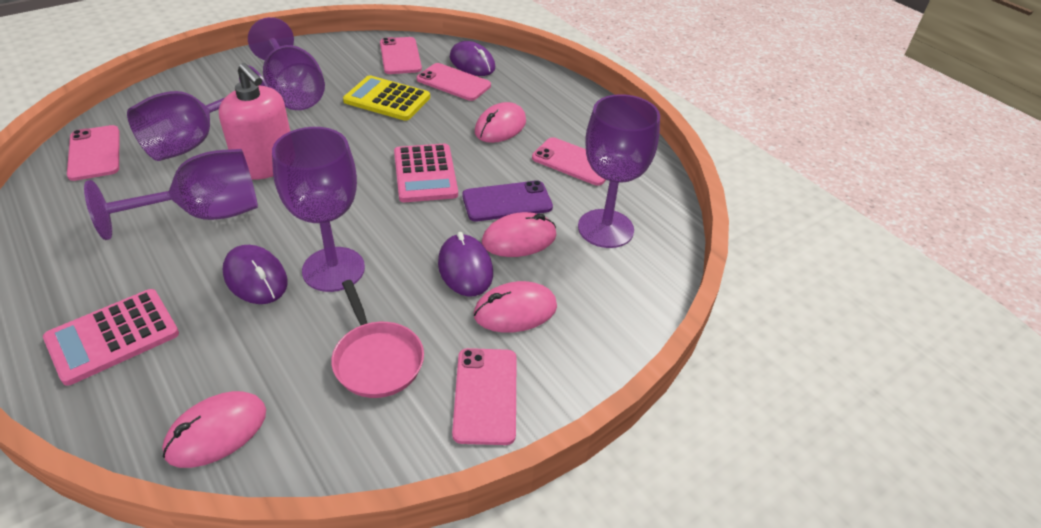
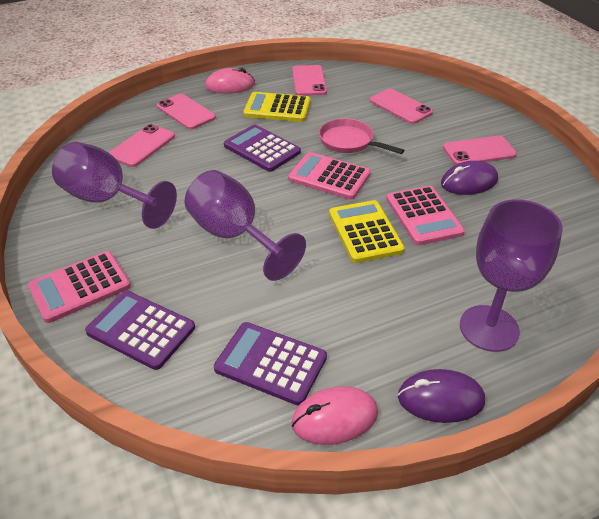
pink calculator: [43,289,179,386] [394,144,458,202] = 2 -> [28,251,131,323] [288,152,371,200] [386,186,465,245] = 3
pink mouse: [162,391,266,468] [474,281,557,333] [475,102,526,143] [482,212,557,257] = 4 -> [205,68,255,94] [292,386,378,445] = 2
pink soap dispenser: [219,63,290,180] = 1 -> none = 0
purple calculator: none = 0 -> [85,291,195,370] [214,322,327,406] [224,125,301,172] = 3
purple goblet: [84,149,258,240] [127,65,268,161] [248,17,325,110] [272,127,365,292] [578,94,660,248] = 5 -> [52,142,177,229] [184,170,306,281] [460,199,563,352] = 3
purple mouse: [223,245,288,304] [438,232,493,297] [450,41,495,76] = 3 -> [398,369,485,423] [441,161,498,195] = 2
purple phone: [462,180,553,221] = 1 -> none = 0
yellow calculator: [343,75,430,121] = 1 -> [243,92,311,122] [329,200,405,263] = 2

